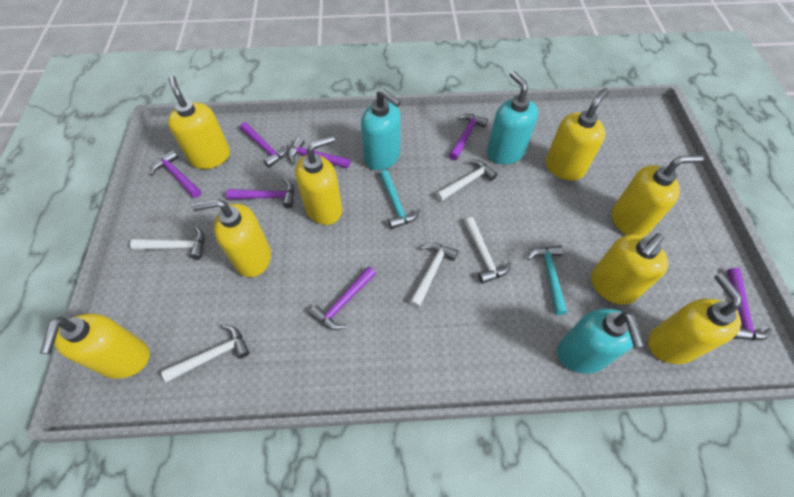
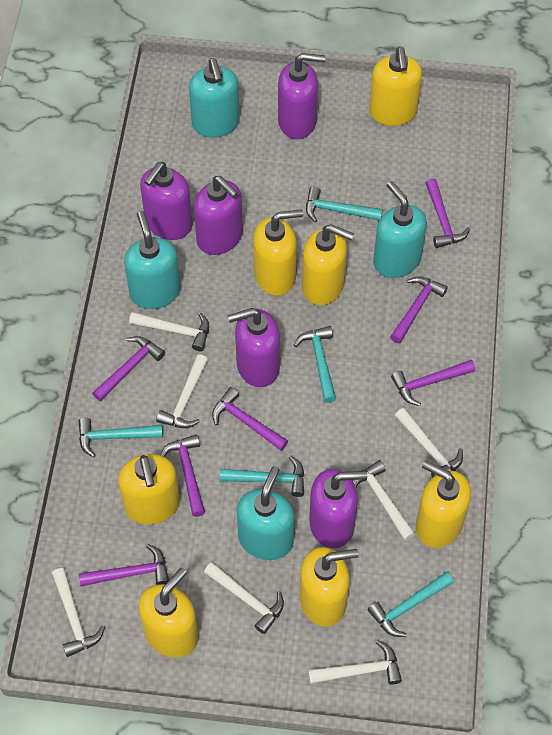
purple soap dispenser: none = 0 -> [140,162,193,240] [194,176,243,255] [228,308,280,387] [278,53,325,139] [309,469,367,548] = 5
turquoise hammer: [379,170,420,229] [527,245,567,315] = 2 -> [78,418,163,457] [220,455,304,497] [294,326,336,403] [306,186,383,222] [367,572,454,637] = 5
turquoise soap dispenser: [361,89,401,170] [487,71,538,164] [557,308,644,374] = 3 -> [124,211,181,309] [189,58,240,138] [237,466,294,560] [373,181,427,278] = 4
white hammer: [130,227,204,260] [161,325,250,382] [409,243,458,308] [436,159,498,201] [464,217,511,284] = 5 -> [52,568,105,657] [129,312,209,351] [156,354,208,428] [204,562,284,634] [308,640,402,685] [352,460,416,541] [395,408,463,478] = 7
yellow soap dispenser: [40,314,150,379] [168,76,230,169] [192,199,271,277] [295,135,342,225] [546,88,609,181] [591,233,668,305] [612,155,704,236] [648,273,742,364] = 8 -> [118,454,180,524] [139,568,198,657] [253,209,303,296] [300,547,358,627] [302,224,354,305] [369,46,422,126] [416,461,471,548] = 7

